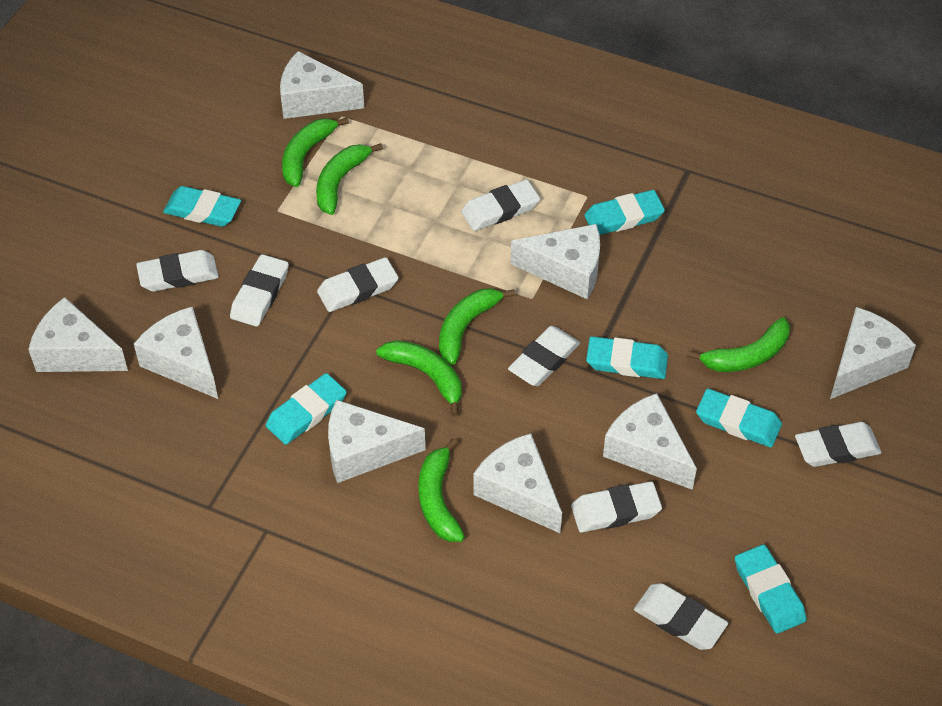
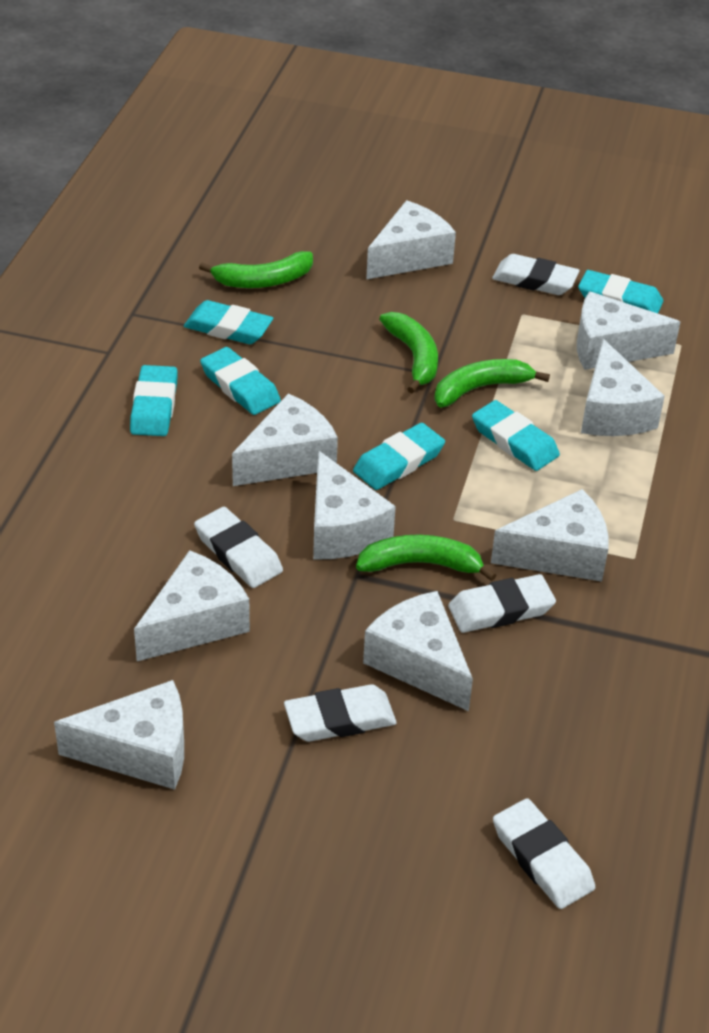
green banana: [282,117,349,187] [316,143,383,215] [376,340,461,417] [418,438,465,542] [439,288,515,365] [687,317,790,372] = 6 -> [199,251,313,288] [356,535,496,581] [379,312,438,394] [434,359,550,407] = 4
white cheese: [28,297,128,372] [134,307,218,399] [280,51,364,119] [328,400,426,483] [473,433,562,533] [511,224,600,299] [603,393,697,490] [830,307,916,399] = 8 -> [54,680,184,790] [134,550,250,661] [232,393,338,486] [313,450,396,560] [363,591,473,711] [366,200,456,280] [491,489,609,582] [577,291,680,370] [581,339,665,436] = 9
white eraser: [136,250,219,292] [230,254,289,327] [317,257,398,312] [461,179,540,231] [508,326,580,386] [571,481,662,533] [634,583,728,650] [795,422,882,467] = 8 -> [194,507,283,588] [284,684,397,742] [448,574,556,633] [492,254,579,295] [493,798,595,909] = 5

